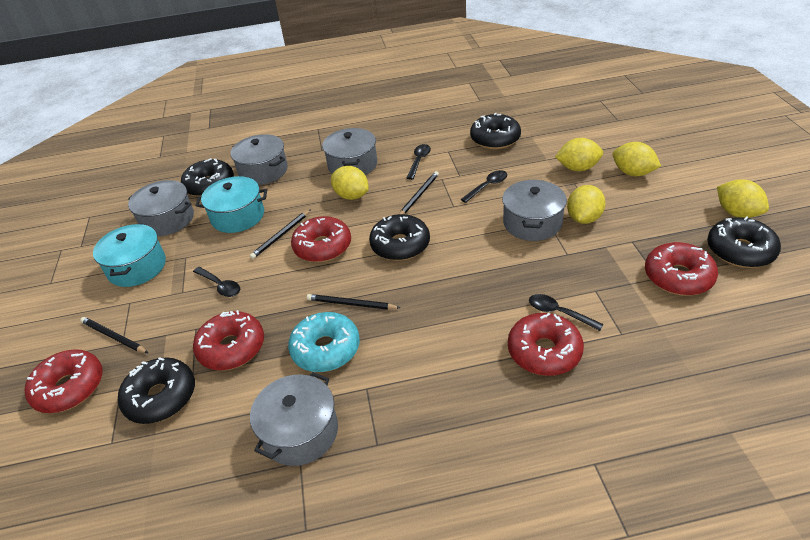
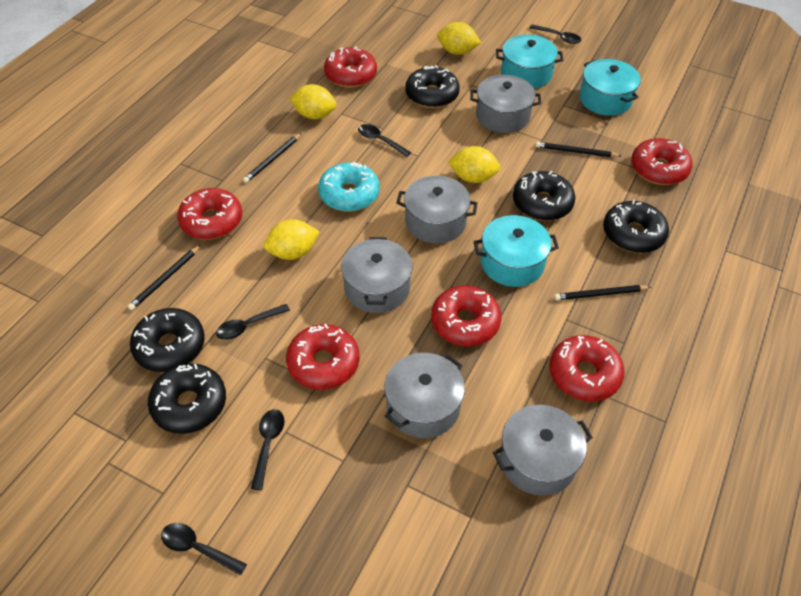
black spoon: [193,267,240,297] [407,144,431,180] [461,170,507,203] [529,294,604,331] = 4 -> [161,523,247,576] [216,304,290,340] [251,409,285,490] [358,124,411,157] [529,24,581,44] = 5
red donut: [24,349,103,413] [193,310,264,370] [291,216,351,262] [508,313,584,376] [645,242,718,296] = 5 -> [177,188,242,240] [286,324,359,390] [324,47,377,88] [431,285,502,346] [549,335,625,402] [631,138,692,185] = 6
turquoise pot: [93,223,166,287] [196,176,267,233] = 2 -> [473,215,559,287] [496,34,563,89] [579,59,641,116] = 3
yellow lemon: [331,166,369,200] [555,138,603,171] [567,185,606,224] [613,142,661,176] [717,179,769,218] = 5 -> [264,219,320,260] [289,84,337,119] [437,22,481,55] [448,146,500,183] = 4

